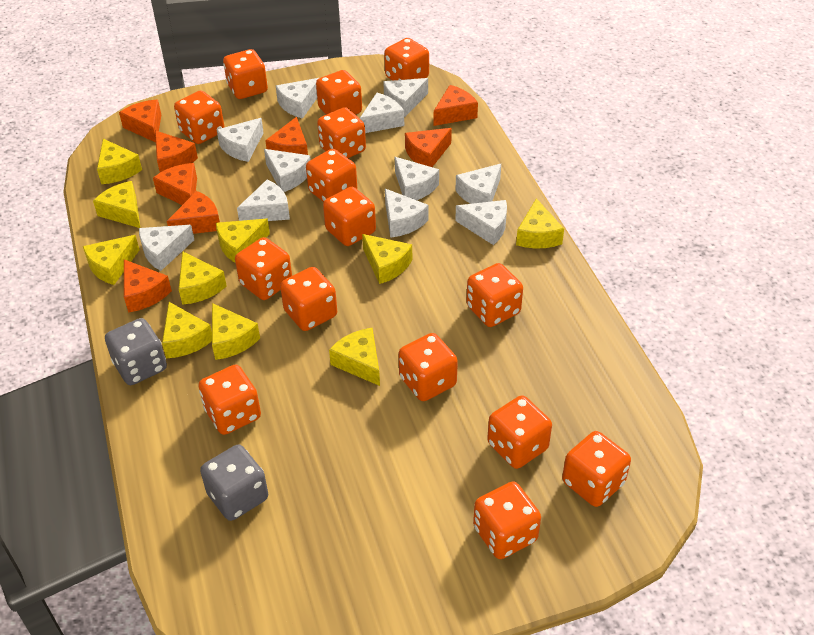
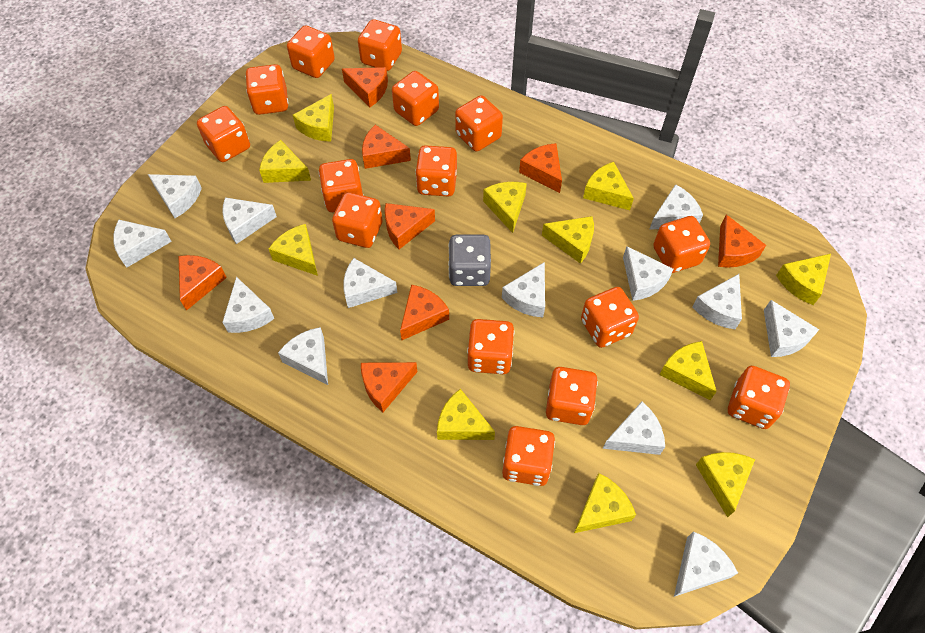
grey dice: [105,318,167,385] [200,444,268,521] = 2 -> [448,235,491,286] = 1
white cheese: [139,225,194,271] [217,118,264,162] [237,179,290,221] [264,149,311,192] [276,78,319,119] [360,93,404,133] [383,78,428,117] [385,189,428,238] [395,157,439,200] [455,164,501,204] [455,200,507,245] = 11 -> [113,220,172,268] [148,174,202,218] [222,198,277,244] [222,277,274,333] [278,327,328,385] [343,258,398,308] [502,262,545,317] [603,401,665,455] [623,246,673,301] [649,184,703,230] [674,531,738,597] [692,274,742,329] [764,300,819,357] = 13
yellow cheese: [83,235,140,285] [93,181,140,228] [97,139,142,184] [162,302,212,358] [179,251,227,305] [212,303,260,360] [216,219,270,263] [329,328,380,386] [362,234,412,284] [516,198,564,248] = 10 -> [259,140,311,183] [269,224,318,276] [293,94,334,142] [437,389,495,440] [483,182,527,233] [542,216,594,264] [574,473,636,533] [583,162,634,210] [659,341,717,400] [696,452,755,517] [776,254,831,305] = 11

